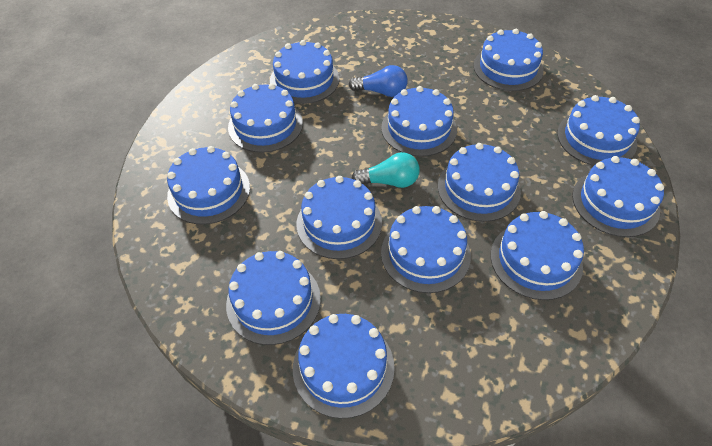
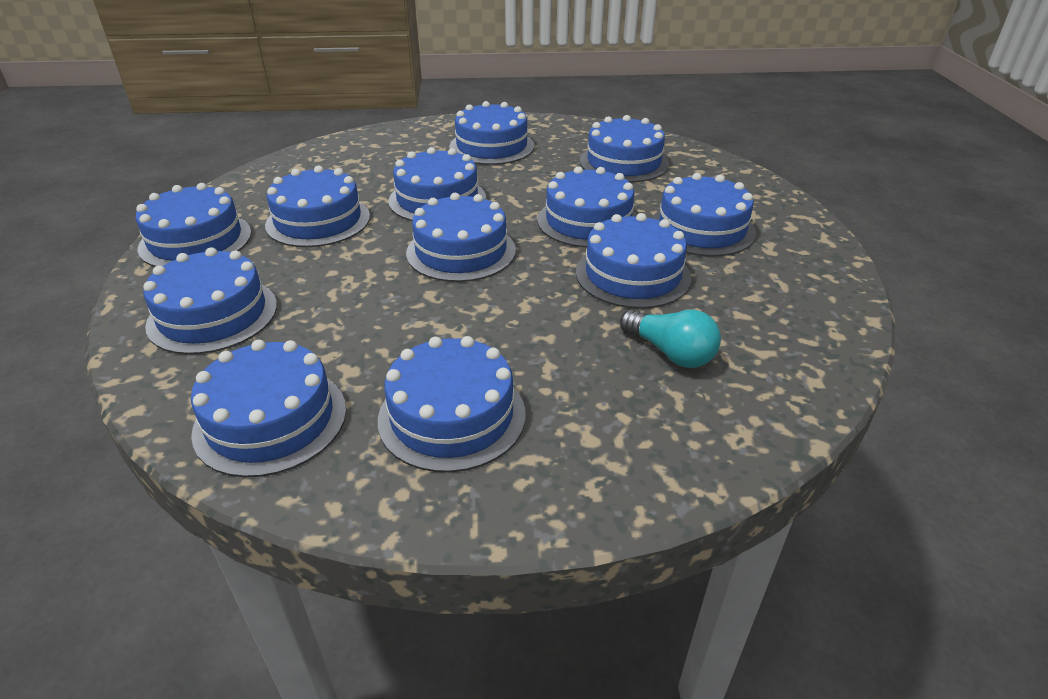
blue cake: [167,146,250,225] [226,251,321,345] [228,83,303,153] [270,40,339,104] [293,314,395,419] [297,176,382,259] [381,86,457,156] [381,206,471,293] [438,143,521,222] [474,29,544,91] [491,211,584,300] [557,95,640,166] [572,156,664,237] = 13 -> [136,183,252,267] [143,247,277,355] [191,340,346,477] [265,166,370,247] [378,336,526,472] [388,147,486,221] [406,193,516,282] [449,101,534,165] [537,166,637,248] [576,213,692,309] [580,115,669,182] [651,173,756,257] = 12
blue light bulb: [349,65,408,97] = 1 -> none = 0

